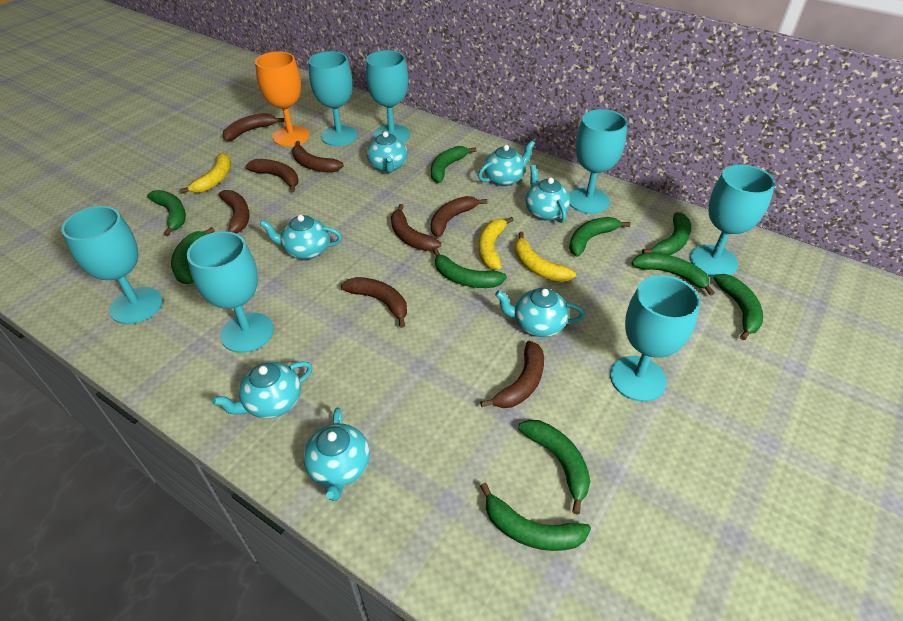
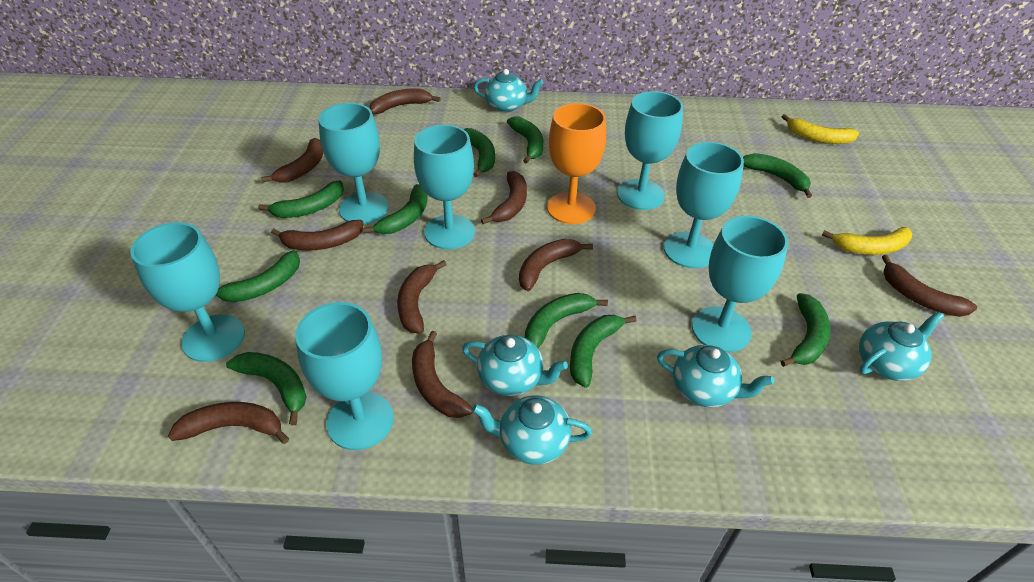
brown banana: [218,190,250,234] [222,113,284,141] [245,159,299,192] [292,141,344,173] [341,277,407,328] [391,204,441,251] [431,196,487,237] [480,341,544,408] = 8 -> [168,402,289,444] [261,138,324,183] [271,220,363,250] [369,88,441,114] [397,260,447,334] [412,331,472,418] [481,171,527,224] [519,239,593,291] [882,255,977,317] = 9
turquoise teapot: [212,361,313,418] [260,215,342,259] [303,407,370,501] [367,131,408,173] [478,141,535,186] [495,288,585,337] [525,165,570,223] = 7 -> [462,335,568,396] [472,396,592,465] [474,69,544,112] [657,345,774,407] [859,311,944,381] = 5
yellow banana: [179,153,231,194] [478,217,514,270] [514,232,576,282] = 3 -> [782,114,859,144] [822,227,912,255] = 2

